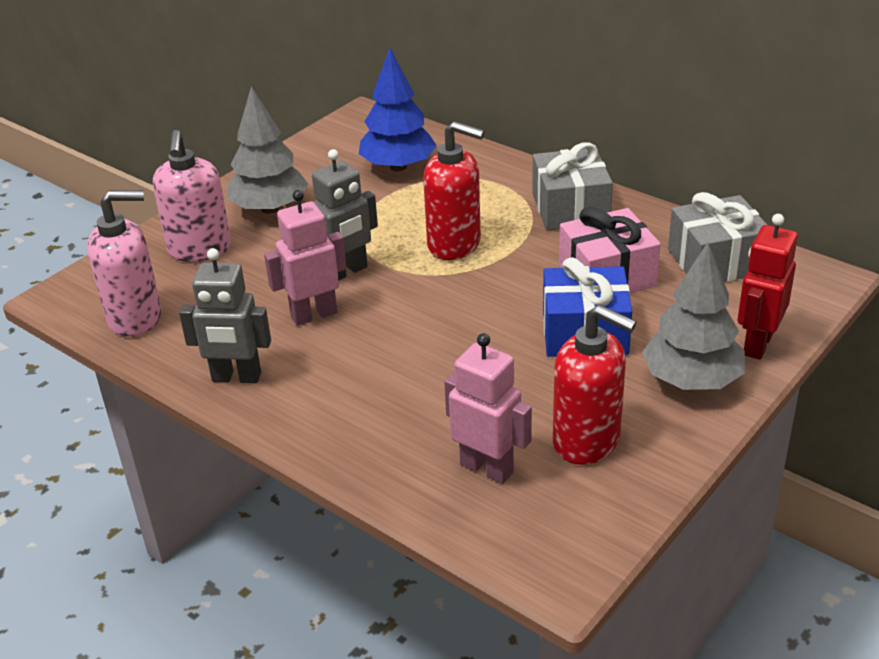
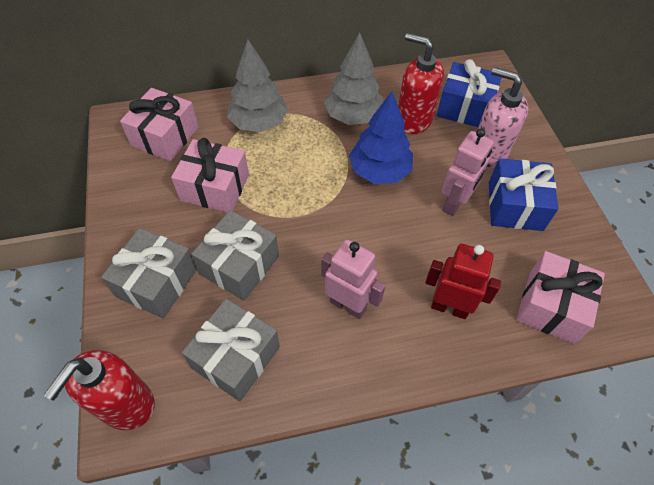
blue gift: [543,257,632,357] = 1 -> [437,59,501,127] [489,158,559,231] = 2
grey gift: [532,142,613,231] [668,192,767,282] = 2 -> [101,228,197,319] [182,299,280,401] [192,210,279,301] = 3
grey robot: [179,248,271,383] [312,149,378,280] = 2 -> none = 0
pink gift: [559,207,661,293] = 1 -> [120,88,199,161] [171,138,249,213] [516,251,605,344] = 3
pink soap dispenser: [87,190,162,337] [153,130,231,262] = 2 -> [477,67,528,170] = 1

